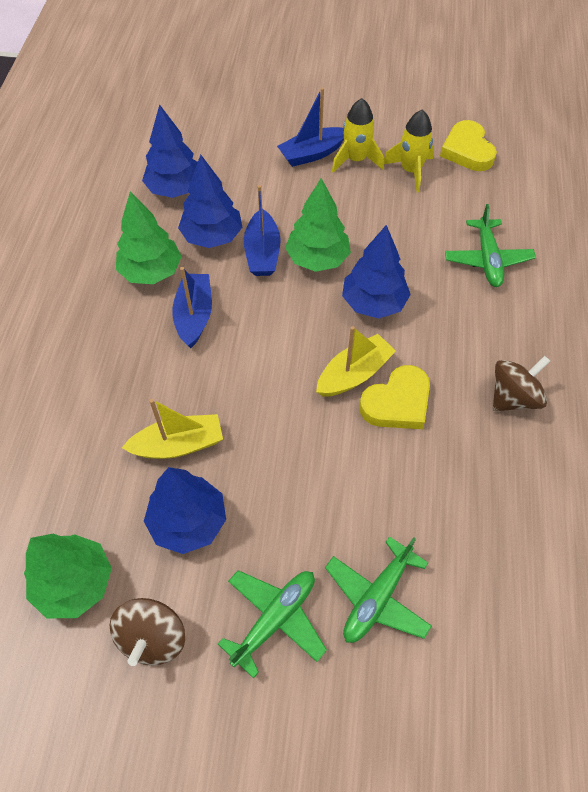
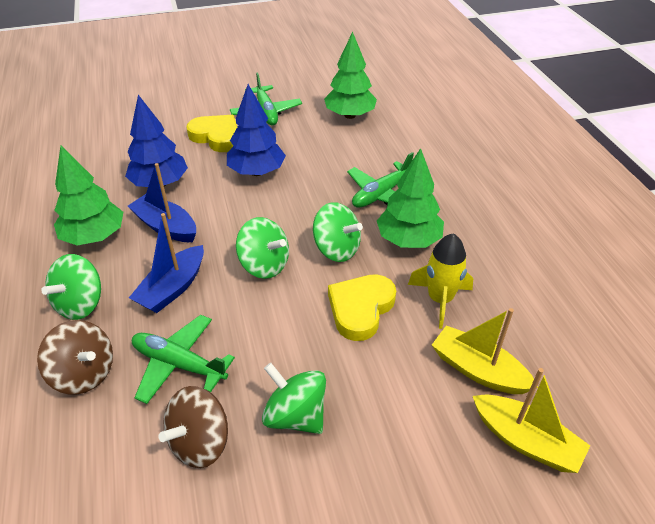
blue boat: [172,267,212,348] [244,185,281,276] [277,87,344,167] = 3 -> [128,163,196,242] [129,213,204,313] = 2
blue tree: [142,104,198,198] [144,467,226,554] [178,155,243,248] [342,225,411,318] = 4 -> [125,95,188,187] [227,84,286,176] = 2
green spinning top: none = 0 -> [41,254,101,320] [236,217,289,279] [262,363,326,434] [313,202,363,262] = 4
yellow rocket: [332,98,384,172] [384,110,434,192] = 2 -> [408,233,473,329] = 1

